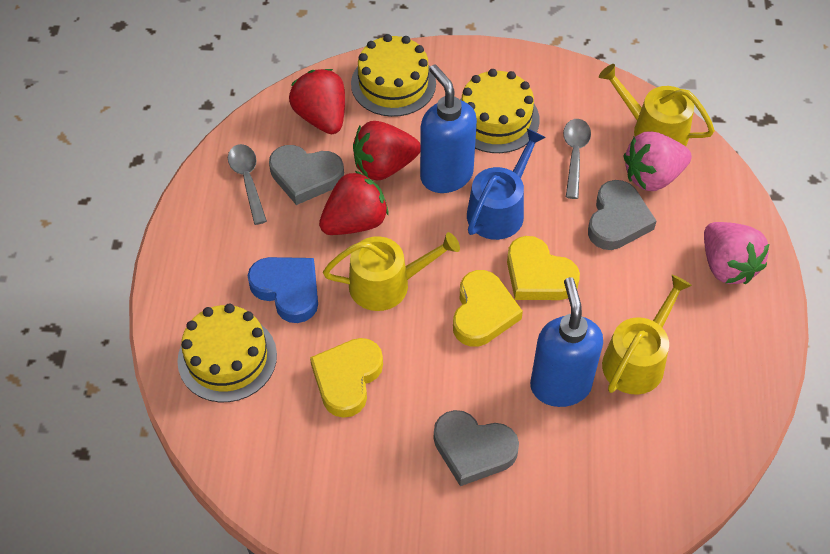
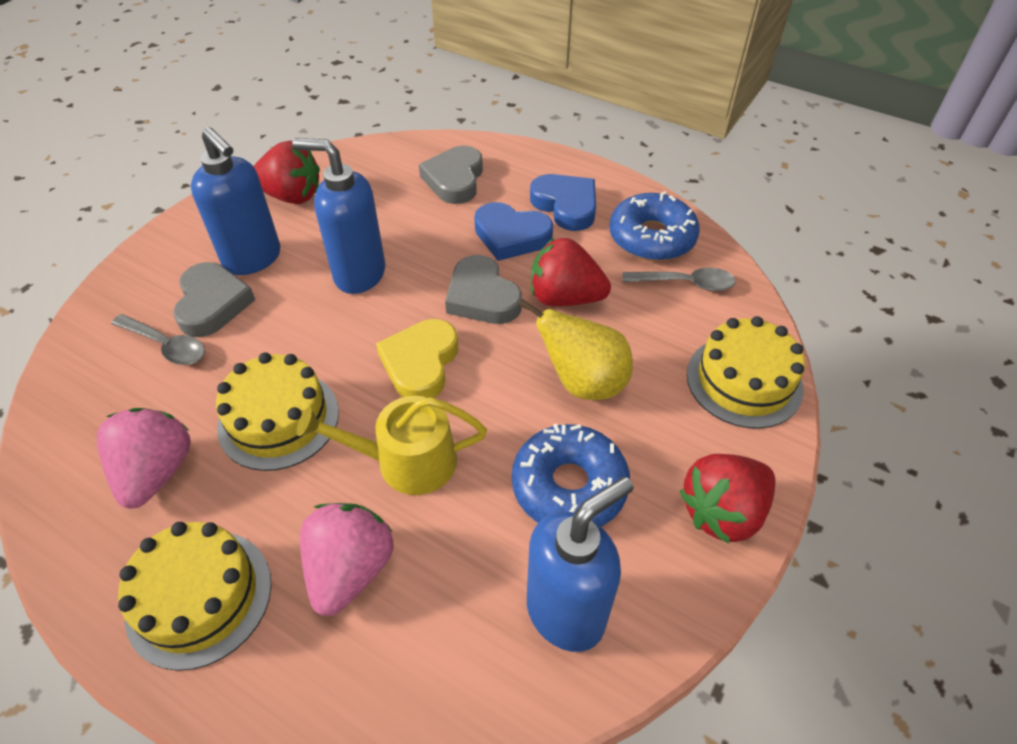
blue donut: none = 0 -> [512,424,630,527] [609,191,700,261] = 2
blue heart: [247,257,318,323] = 1 -> [474,202,553,261] [530,174,596,231] = 2
blue soap dispenser: [420,64,477,193] [530,277,603,407] = 2 -> [191,127,280,275] [292,138,385,294] [527,477,634,652] = 3
blue watering can: [467,128,546,240] = 1 -> none = 0
yellow heart: [310,338,383,418] [453,270,523,347] [507,236,580,300] = 3 -> [376,319,458,398] = 1
yellow pear: none = 0 -> [518,299,633,400] = 1
yellow watering can: [323,232,460,311] [599,64,715,147] [602,275,692,395] = 3 -> [297,396,487,495] = 1

